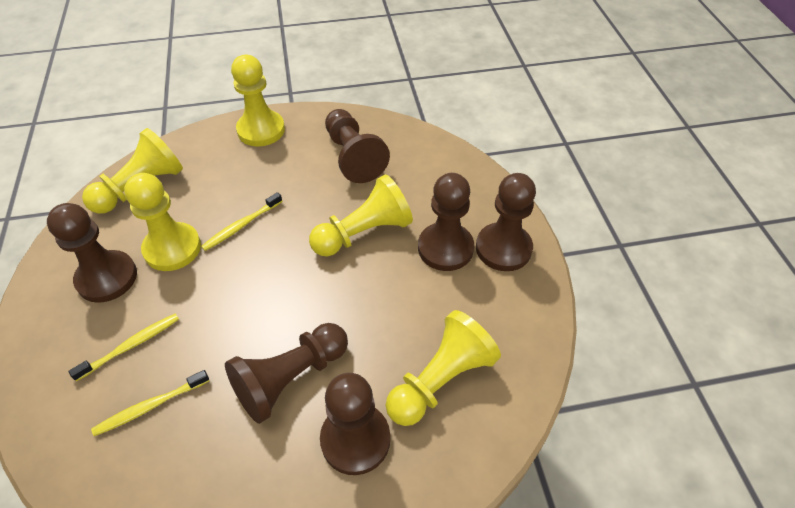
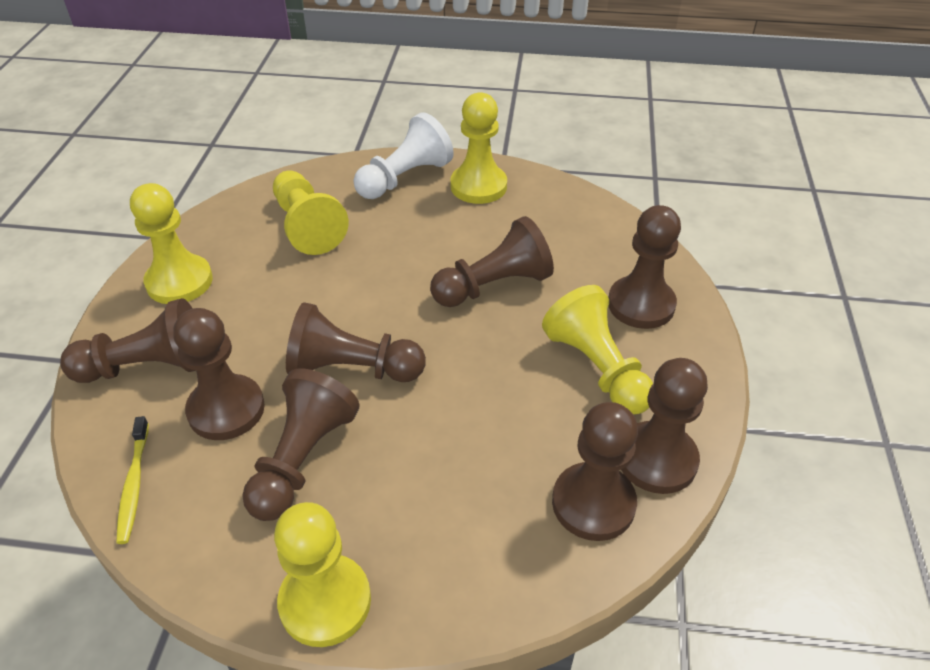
brown pawn: [47,203,137,303] [225,323,348,424] [320,373,390,475] [325,109,390,183] [418,173,474,271] [476,173,536,271] = 6 -> [60,298,196,383] [173,308,265,440] [242,369,360,521] [286,302,426,382] [430,216,554,307] [552,402,638,541] [608,205,681,329] [621,358,708,494] = 8
white pawn: none = 0 -> [354,112,454,199] = 1
yellow toothbrush: [68,314,179,381] [91,370,209,436] [201,192,282,251] = 3 -> [116,416,149,544] = 1

